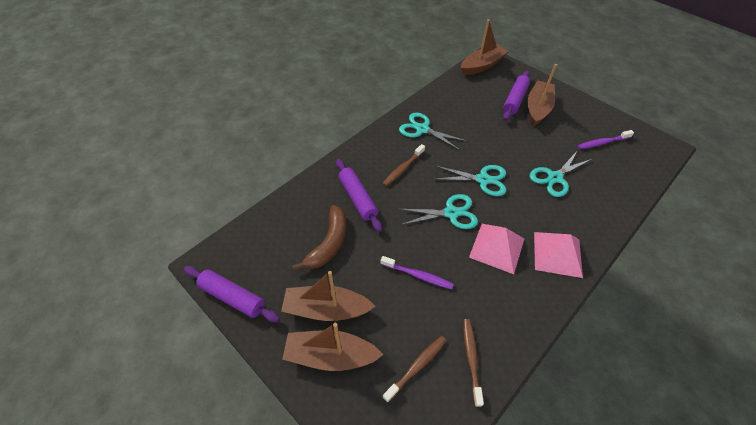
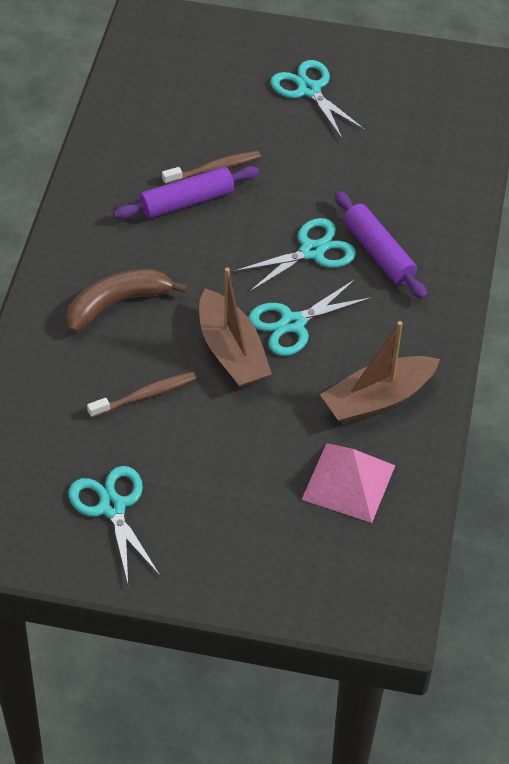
brown boat: [281,271,375,321] [282,323,383,371] [461,19,509,75] [527,64,557,127] = 4 -> [199,268,272,388] [320,321,440,425] = 2
brown toothbrush: [382,144,425,186] [383,336,446,402] [463,319,484,407] = 3 -> [87,372,196,418] [162,151,261,185] = 2
pink pyramid: [469,224,524,274] [534,232,583,278] = 2 -> [302,443,395,523] = 1
purple rolling pin: [184,266,280,322] [336,159,382,232] [503,71,530,121] = 3 -> [113,166,259,219] [335,191,427,299] = 2
purple toothbrush: [381,256,454,289] [577,130,634,149] = 2 -> none = 0

